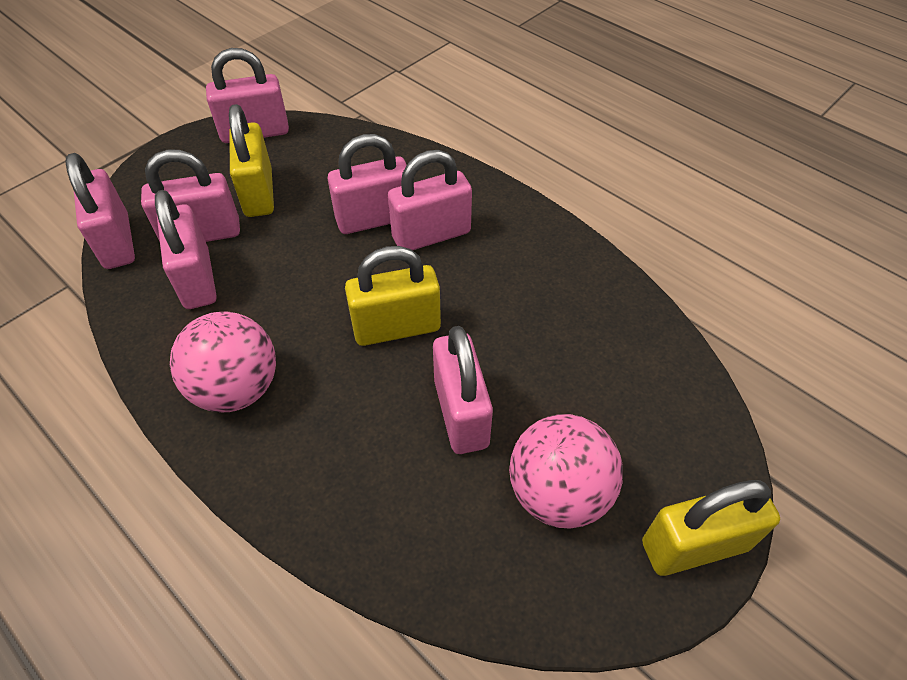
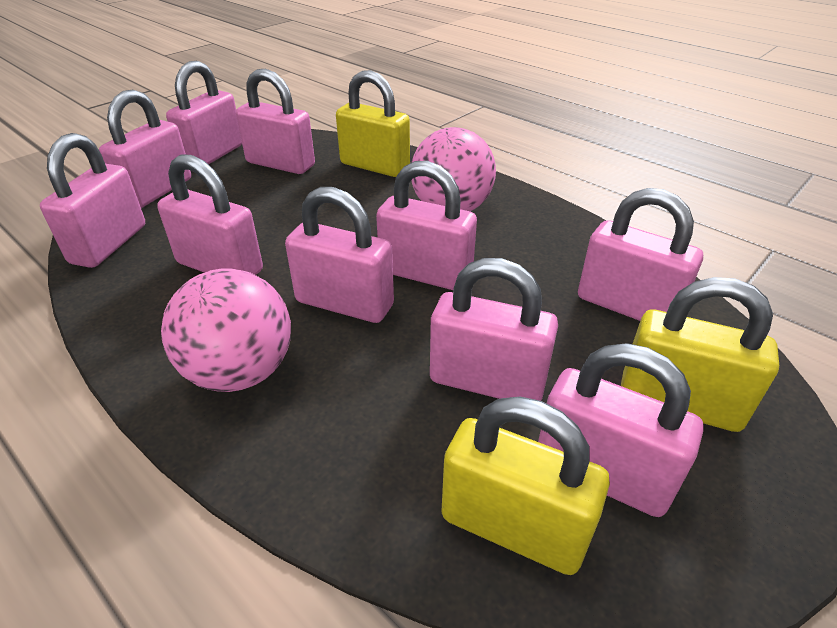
pink padlock: [66,153,135,269] [141,150,240,242] [155,190,216,309] [206,48,289,143] [328,134,407,234] [388,150,472,250] [433,326,493,454] = 7 -> [40,133,145,268] [99,90,191,208] [157,154,263,275] [166,61,242,165] [236,69,315,174] [285,187,394,323] [376,161,477,290] [430,258,558,401] [538,343,704,517] [578,188,703,321] = 10

